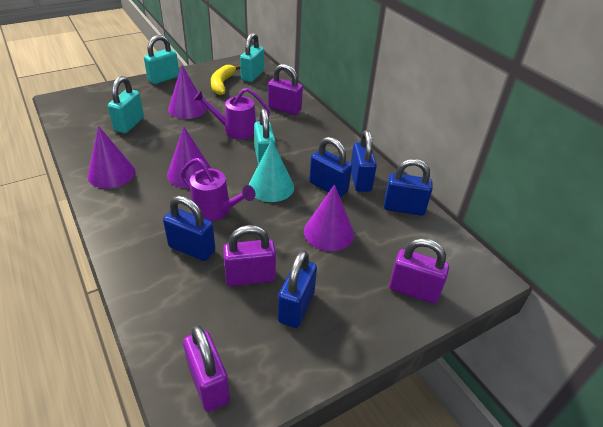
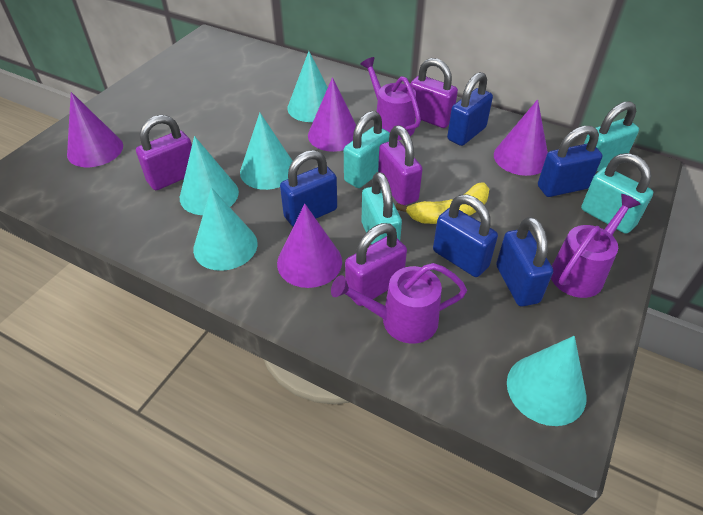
purple watering can: [181,158,255,221] [193,88,270,139] = 2 -> [331,263,467,344] [360,57,421,140] [551,194,640,298] = 3
turquoise cone: [249,140,294,202] = 1 -> [180,136,239,215] [193,187,258,271] [240,113,292,190] [288,51,328,122] [507,336,587,426] = 5

